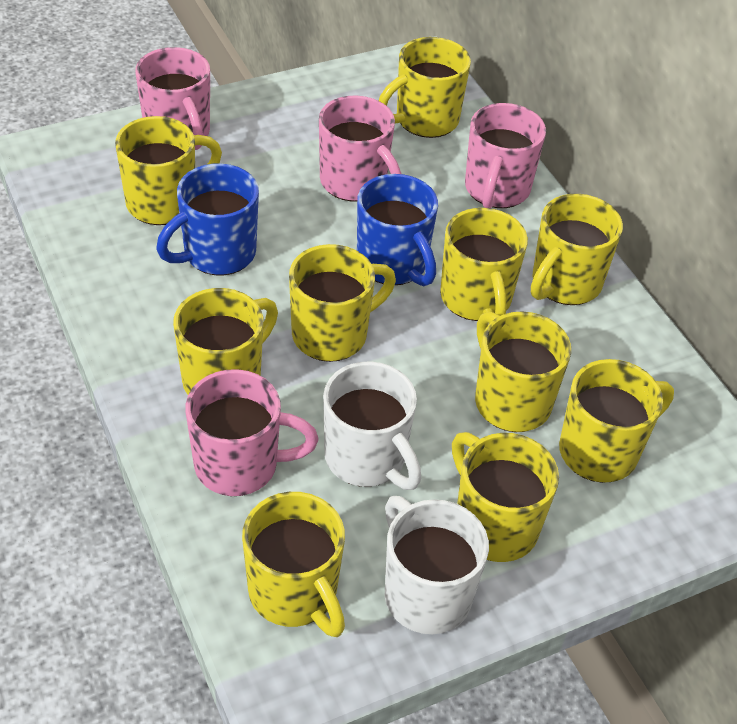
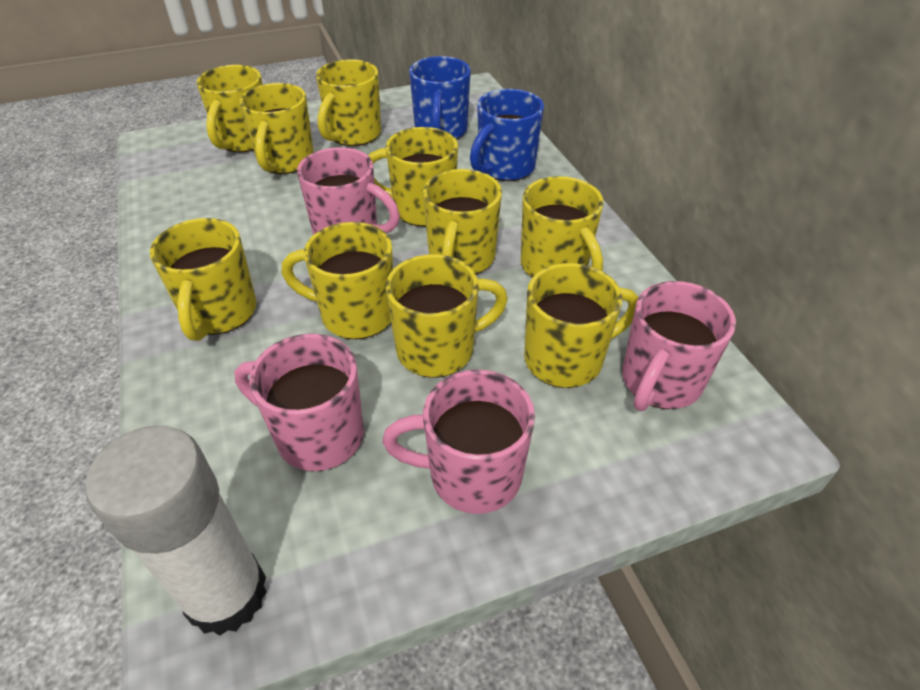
white glue stick: none = 0 -> [85,425,267,636] = 1
white mug: [323,361,421,490] [385,496,489,634] = 2 -> none = 0

